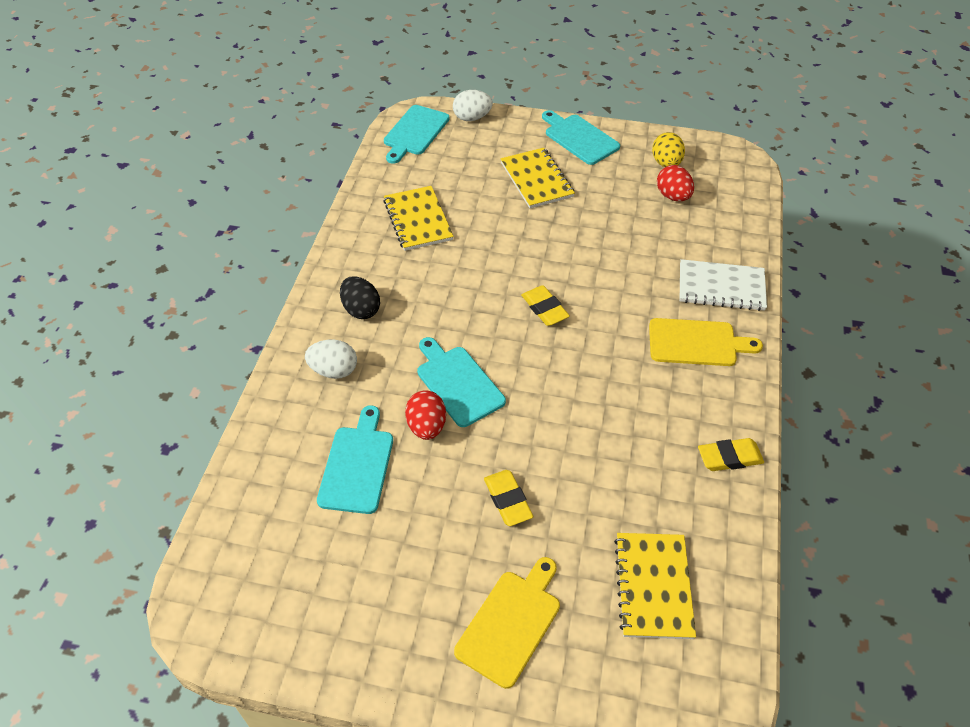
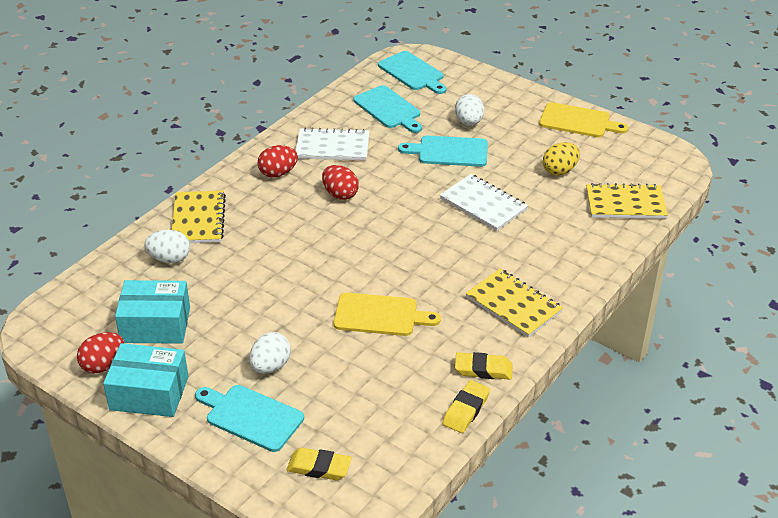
black egg: [340,276,380,319] = 1 -> none = 0
red egg: [405,390,446,440] [657,165,694,201] = 2 -> [77,332,124,373] [258,145,298,178] [322,165,359,200] = 3
turquoise box: none = 0 -> [103,343,188,417] [115,280,190,344] = 2
white egg: [305,339,357,379] [453,90,493,121] = 2 -> [144,230,190,263] [250,332,291,374] [455,94,484,126] = 3
white notebook: [680,259,767,311] = 1 -> [296,128,369,161] [440,174,528,231] = 2

